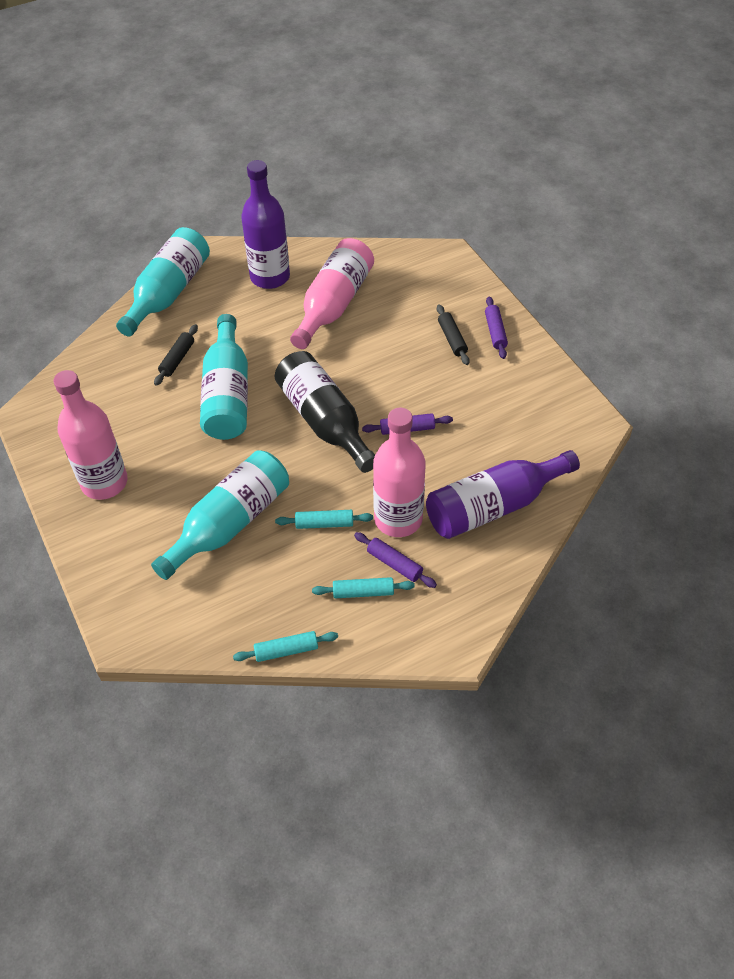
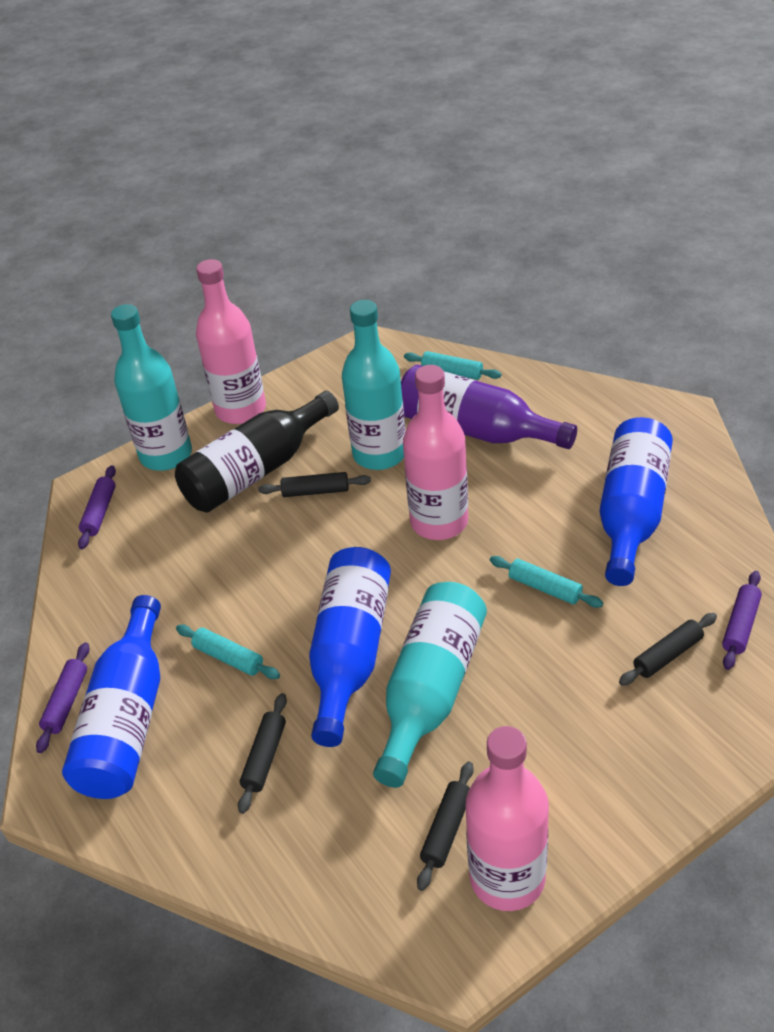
black rolling pin: [154,324,198,386] [437,304,470,365] = 2 -> [238,693,287,814] [258,472,371,497] [417,761,474,891] [619,613,717,686] = 4
blue bottle: none = 0 -> [62,595,161,799] [309,547,391,747] [600,417,673,586] = 3
purple bottle: [241,160,290,289] [426,450,580,539] = 2 -> [401,365,577,449] = 1

